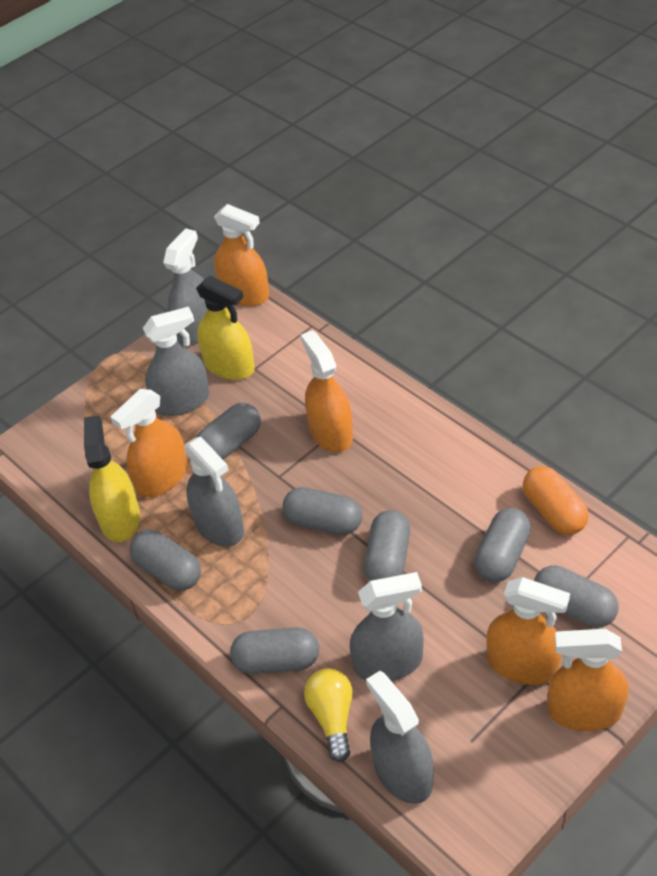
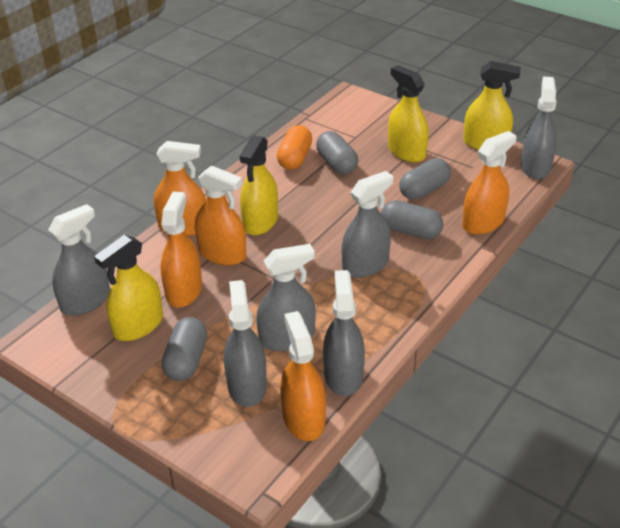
grey capsule: [130,530,201,591] [197,403,261,460] [230,627,319,674] [283,487,362,535] [364,510,410,581] [474,508,531,582] [534,565,619,628] = 7 -> [162,317,207,381] [316,131,358,174] [381,200,443,239] [399,158,451,200] = 4
grey spray bottle: [143,307,209,416] [163,228,208,346] [184,436,244,547] [350,572,424,681] [366,671,434,804] = 5 -> [48,204,110,316] [224,280,267,407] [256,244,316,351] [323,270,365,396] [342,171,393,278] [521,76,557,179] = 6
yellow light bulb: [304,668,353,762] = 1 -> none = 0
yellow spray bottle: [84,415,140,542] [196,276,255,380] = 2 -> [94,235,163,341] [240,135,278,236] [388,65,429,162] [463,61,521,150] = 4

